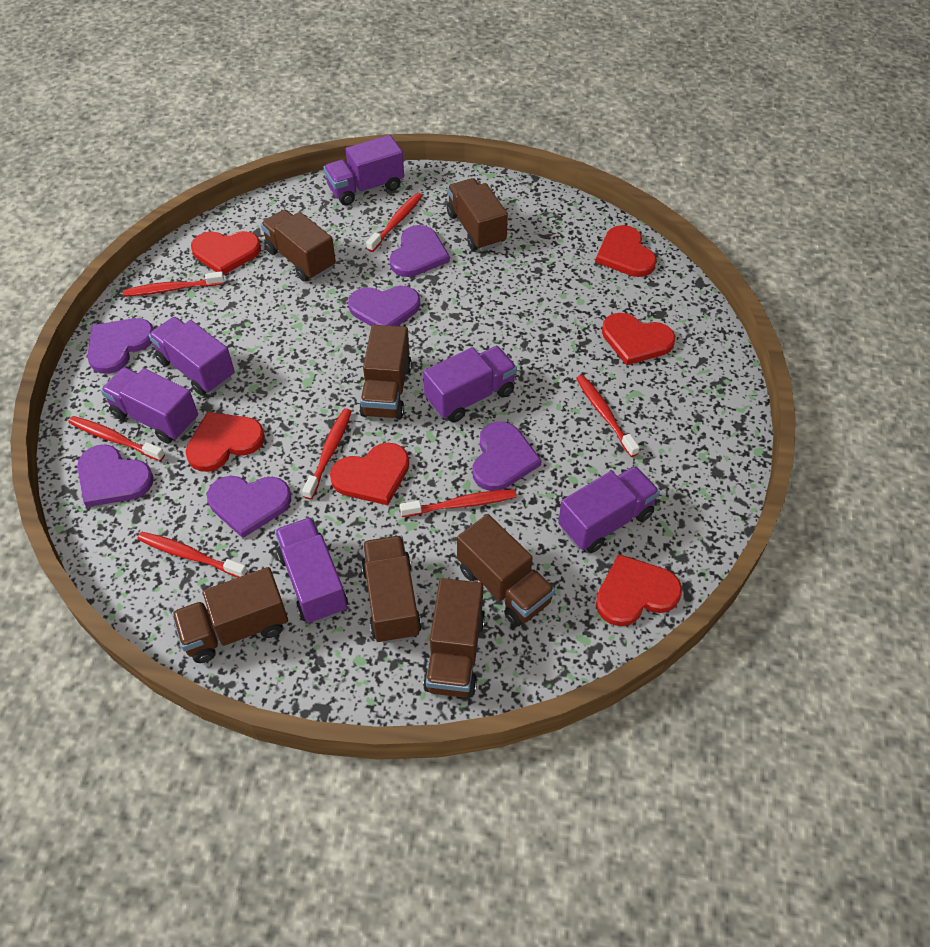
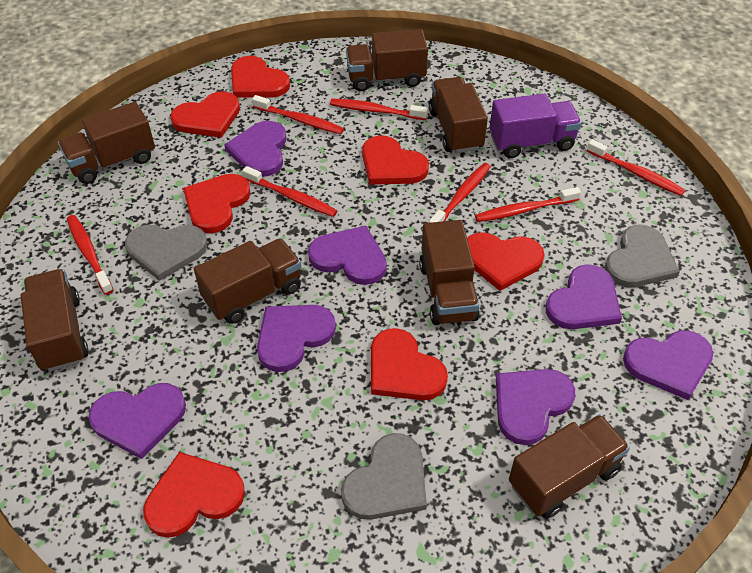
grey heart: none = 0 -> [125,224,207,281] [341,433,427,520] [605,225,680,287] = 3
purple heart: [77,444,154,507] [87,318,154,374] [207,476,291,538] [348,286,420,326] [390,225,450,277] [473,422,542,491] = 6 -> [88,383,186,459] [224,121,287,177] [257,305,336,372] [308,226,387,285] [496,369,575,445] [546,264,622,329] [623,330,713,400] = 7
purple truck: [101,367,198,444] [149,317,235,396] [275,517,348,624] [323,135,404,205] [423,346,517,422] [558,466,660,553] = 6 -> [489,94,582,158] = 1
red heart: [186,412,265,472] [191,231,261,275] [330,443,409,505] [596,225,657,277] [596,554,682,626] [602,313,675,365] = 6 -> [143,452,245,538] [170,91,240,138] [183,174,251,234] [231,56,290,98] [362,135,429,185] [371,328,448,400] [467,232,545,291] = 7

